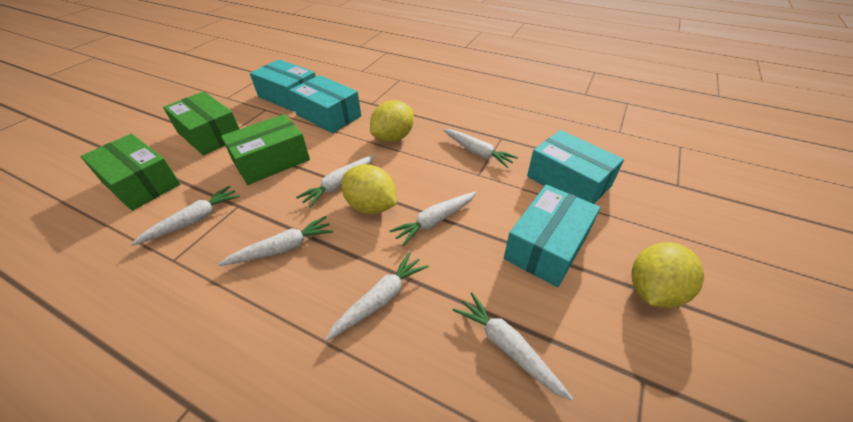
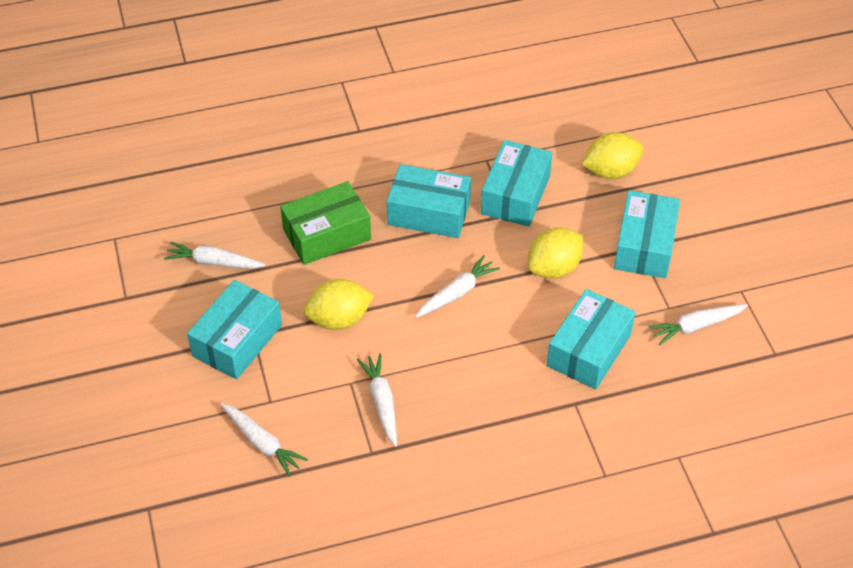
green box: [80,134,180,211] [163,91,239,155] [221,114,310,185] = 3 -> [280,181,371,265] = 1
turquoise box: [250,59,316,112] [289,75,361,133] [504,185,600,287] [527,130,624,204] = 4 -> [187,280,282,380] [387,164,471,238] [481,140,552,227] [547,289,635,389] [614,190,680,278] = 5
white carrot: [131,186,240,246] [218,216,333,266] [296,155,374,208] [325,252,429,341] [389,192,477,246] [443,129,518,168] [452,292,573,401] = 7 -> [164,241,266,269] [221,403,308,477] [357,354,397,447] [415,255,500,318] [649,304,748,345] = 5

